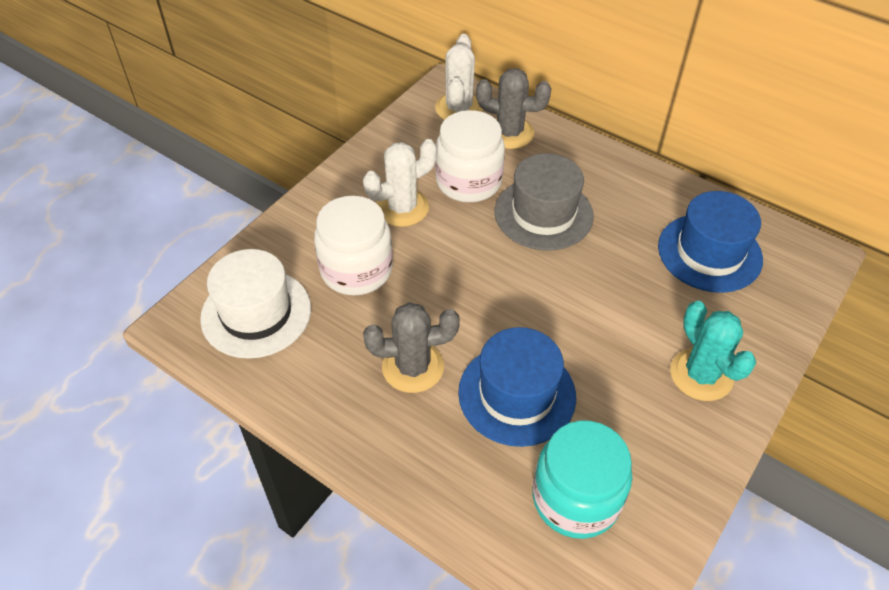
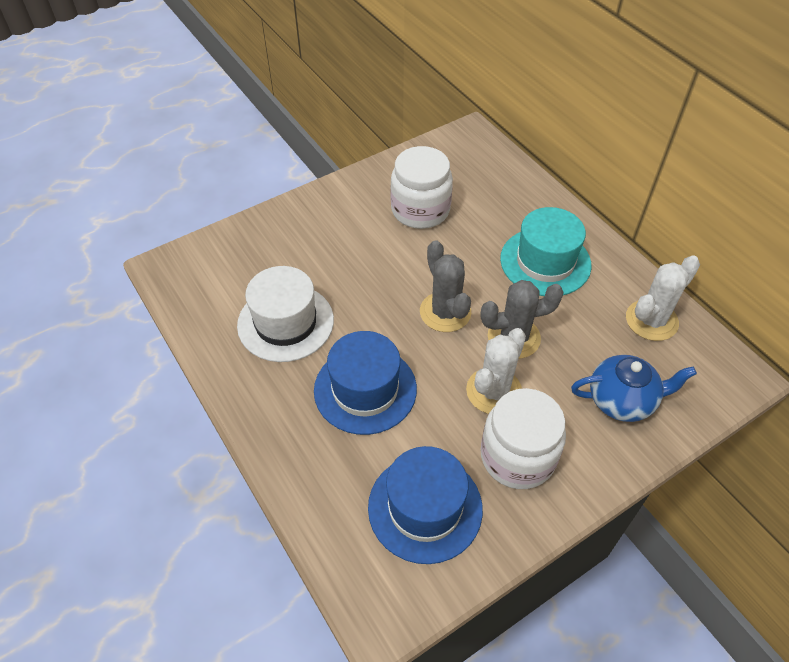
blue teapot: none = 0 -> [571,355,697,422] = 1
grey hat: [495,153,594,251] = 1 -> none = 0
turquoise cactus: [670,301,756,401] = 1 -> none = 0
turquoise hat: none = 0 -> [500,207,592,296] = 1
turquoise jar: [533,421,632,539] = 1 -> none = 0

